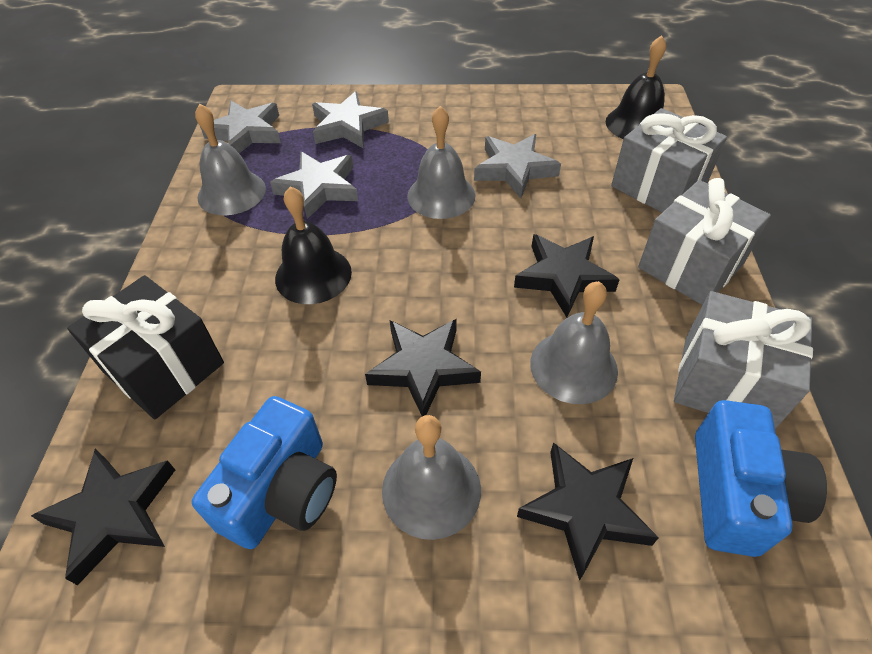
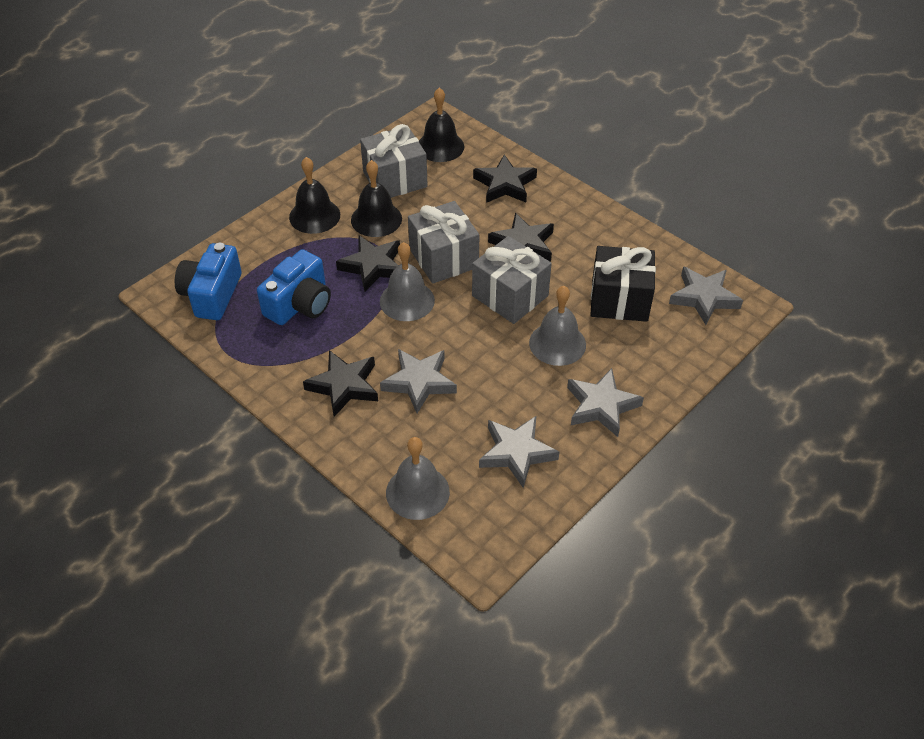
black bell: [275,186,352,304] [606,35,666,139] = 2 -> [289,157,340,234] [351,160,402,237] [419,88,464,162] = 3
grey bell: [195,104,266,215] [382,415,481,540] [407,106,475,219] [530,281,618,404] = 4 -> [380,242,435,321] [386,437,450,520] [529,286,586,366] = 3

